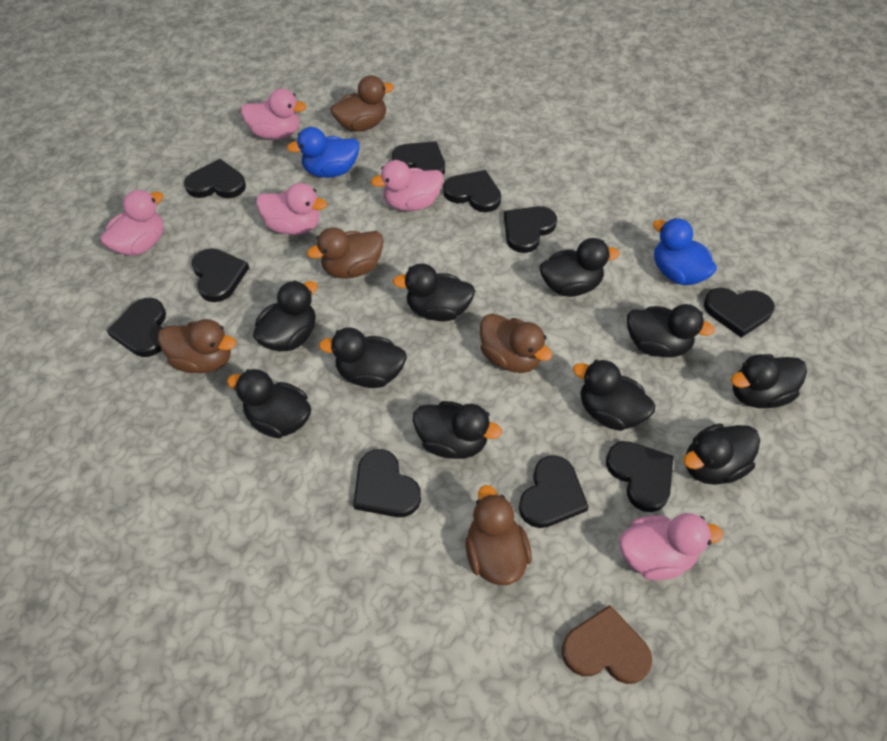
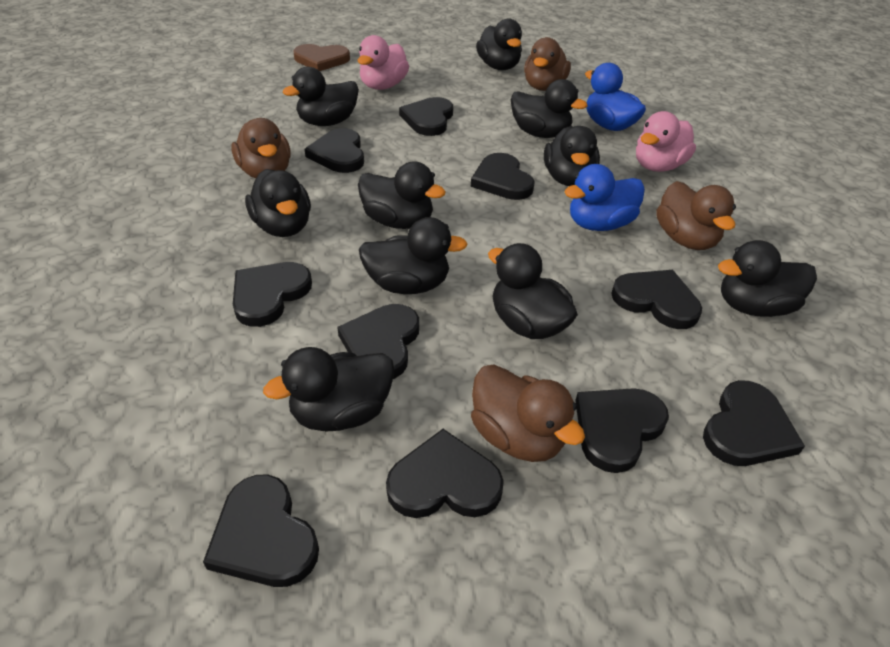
brown duck: [158,319,236,373] [307,228,384,279] [330,75,394,132] [466,485,532,585] [480,313,552,373] = 5 -> [231,118,291,178] [471,365,585,462] [524,37,571,91] [656,181,736,250] = 4
pink duck: [100,190,164,256] [241,88,307,139] [256,183,327,235] [371,160,443,211] [620,513,723,580] = 5 -> [358,35,409,90] [636,111,696,172] = 2

